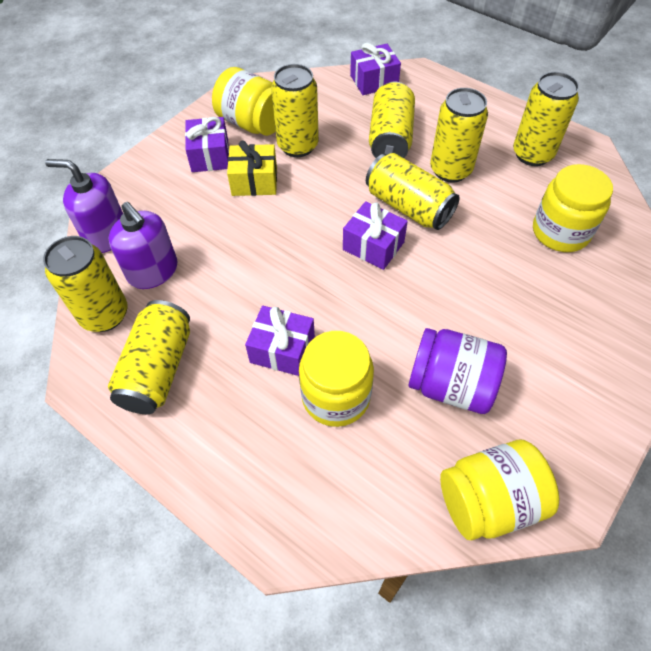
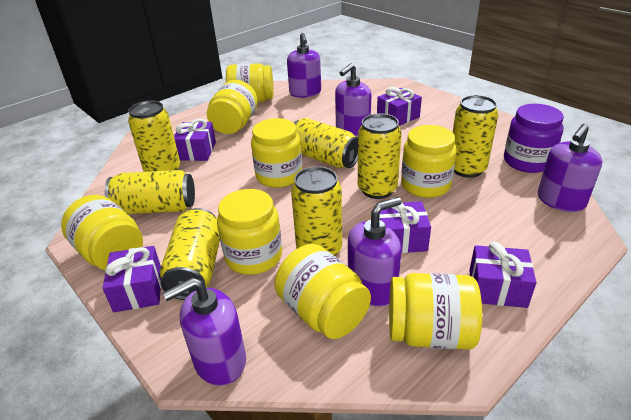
purple gift: [185,117,229,172] [245,306,315,376] [343,201,408,270] [350,43,401,95] = 4 -> [103,246,161,312] [174,119,216,161] [377,87,422,126] [379,198,431,253] [469,242,536,308] = 5
purple soap dispenser: [45,159,123,253] [108,202,177,289] = 2 -> [163,277,246,386] [287,33,321,98] [335,63,371,136] [348,197,402,307] [538,124,602,212] = 5
yellow gift: [227,140,277,196] = 1 -> none = 0
yellow jar: [212,67,276,136] [299,331,374,427] [440,440,559,540] [533,164,613,252] = 4 -> [61,195,143,270] [207,80,258,134] [217,189,282,275] [226,63,273,102] [251,118,302,188] [274,244,371,339] [389,273,482,350] [401,125,457,198] = 8

